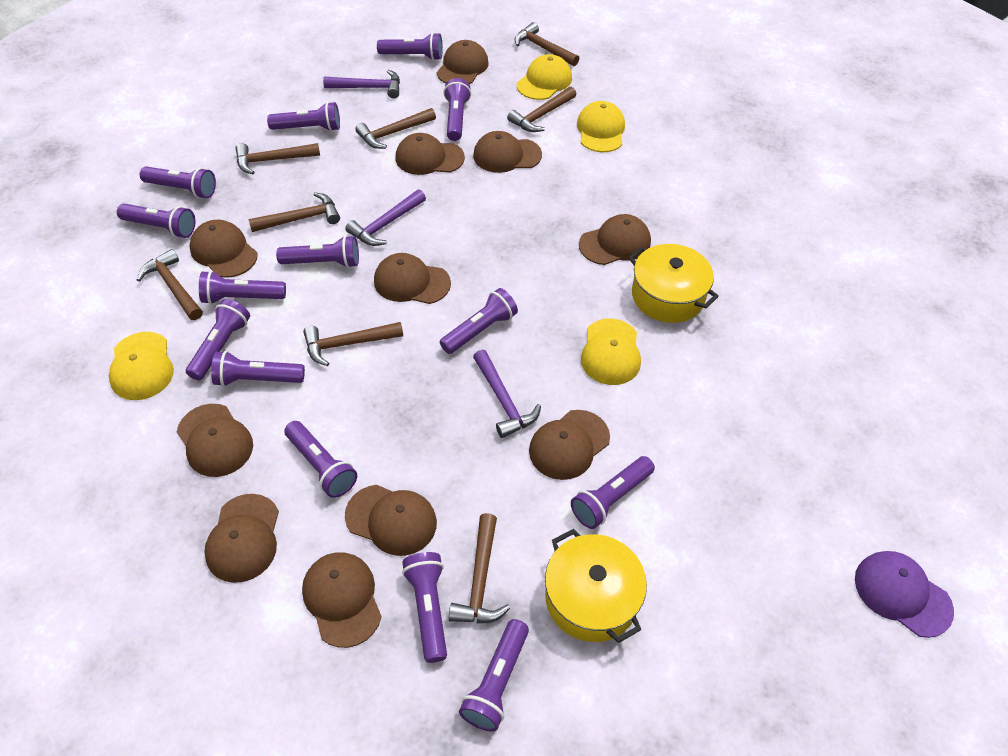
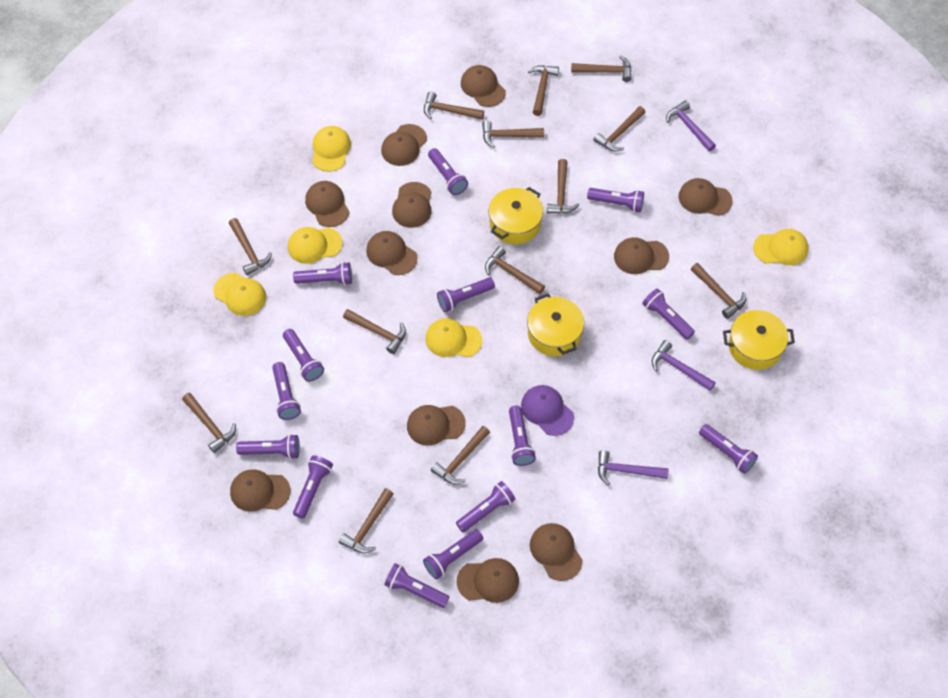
brown hammer: [137,249,203,320] [235,143,320,174] [248,192,340,232] [303,322,403,366] [355,108,436,149] [449,513,510,623] [507,87,576,132] [515,22,580,66] = 8 -> [182,393,236,453] [229,218,272,275] [339,488,393,554] [343,309,406,354] [424,92,484,120] [431,426,490,484] [482,120,544,148] [485,246,545,294] [528,65,559,116] [547,159,579,213] [571,55,632,82] [593,106,646,152] [691,263,746,319] = 13
yellow cap: [109,332,174,400] [517,54,572,100] [577,101,625,152] [581,318,641,385] = 4 -> [214,273,266,316] [288,227,343,264] [312,126,351,172] [425,318,482,357] [753,229,809,266] = 5
yellow pot: [545,529,647,643] [628,244,719,323] = 2 -> [488,187,543,244] [527,294,584,356] [723,310,795,370] = 3

